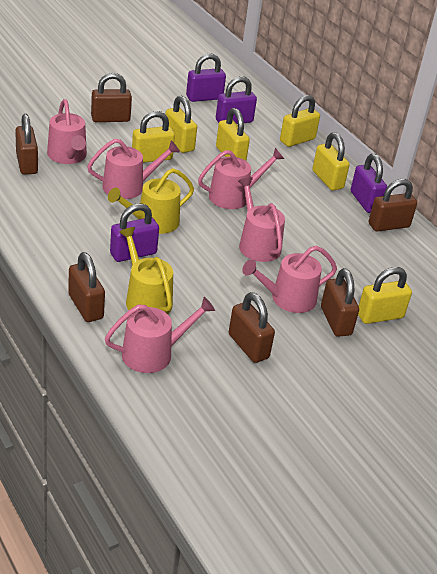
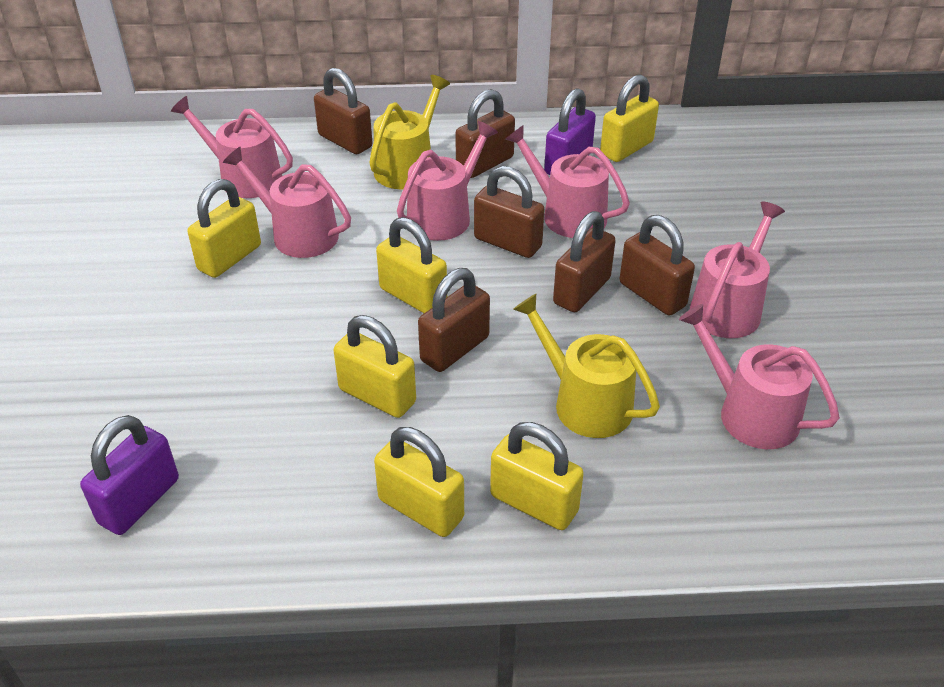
purple padlock: [110,204,159,262] [186,53,226,102] [216,76,257,124] [351,154,387,213] = 4 -> [80,415,179,535] [544,88,596,175] = 2

